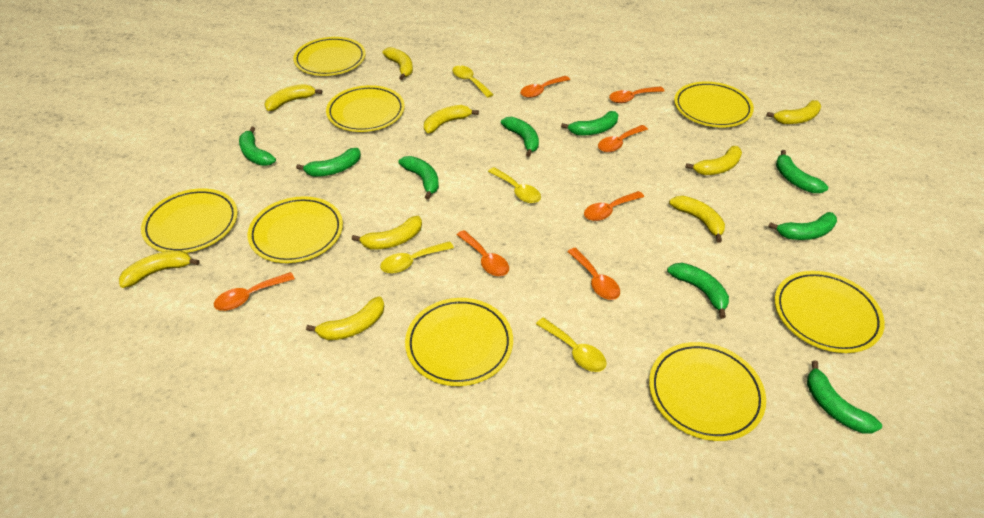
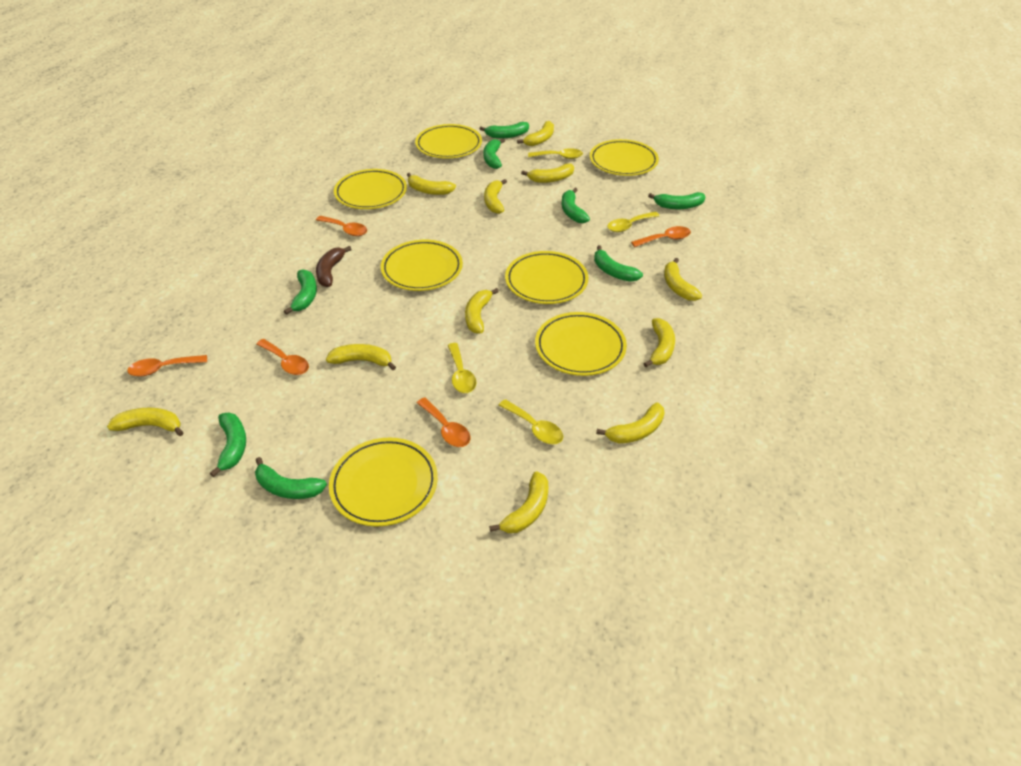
brown banana: none = 0 -> [316,246,352,287] = 1
green banana: [239,127,276,166] [296,148,361,177] [398,156,439,200] [501,117,539,157] [561,111,618,136] [667,263,729,319] [768,212,837,240] [776,150,828,193] [807,360,882,433] = 9 -> [210,413,246,477] [255,457,327,499] [284,269,317,315] [480,122,529,138] [483,138,505,169] [561,188,590,223] [594,245,643,282] [648,192,705,209] = 8
orange spoon: [214,272,295,311] [457,230,509,276] [520,76,570,98] [567,248,620,300] [584,191,644,221] [598,125,648,152] [609,86,664,103] = 7 -> [127,355,207,377] [256,339,309,375] [316,216,367,236] [417,397,470,447] [631,226,691,247] = 5
yellow banana: [119,251,200,288] [265,84,322,111] [306,296,384,340] [352,216,422,249] [382,47,413,80] [424,105,479,133] [669,196,725,243] [685,146,742,175] [766,100,821,124] = 9 -> [107,408,184,436] [326,344,396,370] [407,173,456,195] [465,288,499,334] [484,179,507,214] [489,471,548,533] [517,121,554,146] [521,164,574,183] [596,402,665,443] [644,318,675,367] [664,258,702,301] = 11
yellow plate: [141,188,238,253] [247,196,343,263] [293,37,366,76] [326,85,405,132] [405,298,513,386] [649,342,766,441] [674,82,754,127] [775,271,885,353] = 8 -> [329,437,438,527] [334,169,407,209] [381,240,463,291] [415,124,482,159] [505,251,588,304] [535,312,627,376] [590,139,659,176] = 7

